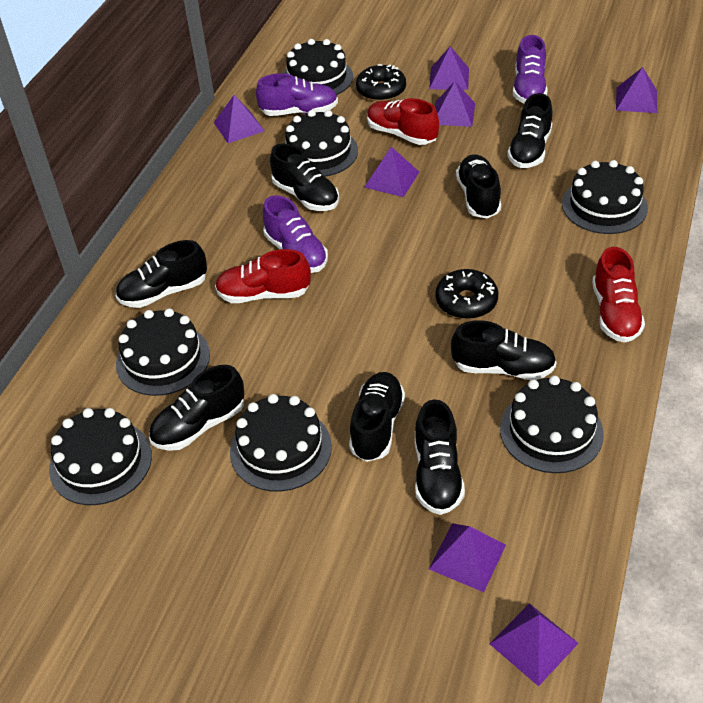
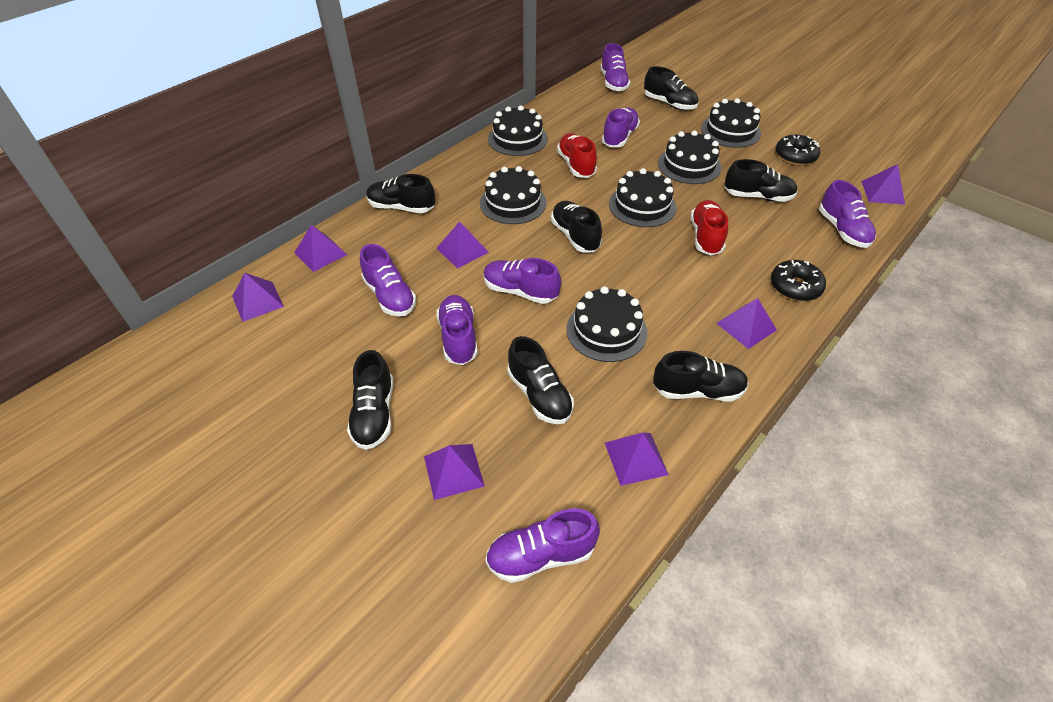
black cake: [49,408,152,505] [116,308,210,396] [230,394,332,492] [284,39,353,95] [284,110,358,177] [500,376,604,473] [562,160,648,234] = 7 -> [480,166,546,224] [488,105,548,156] [566,286,647,362] [609,168,676,227] [658,130,721,184] [701,98,761,148] = 6
black shoe: [116,240,207,308] [149,365,244,451] [270,143,339,211] [349,372,405,462] [415,399,465,515] [451,320,557,380] [456,154,501,218] [507,93,553,168] = 8 -> [347,350,393,450] [366,174,435,213] [507,336,574,424] [551,201,602,252] [644,66,698,110] [653,351,748,401] [724,159,798,202] = 7
purple shoe: [256,73,338,116] [263,195,328,273] [513,35,548,103] = 3 -> [360,244,416,316] [437,295,478,365] [483,258,561,304] [485,508,600,583] [600,43,630,91] [602,107,640,147] [819,180,876,248] = 7
red shoe: [215,249,311,303] [367,98,439,145] [592,247,645,343] = 3 -> [557,133,597,178] [690,200,728,255] = 2

